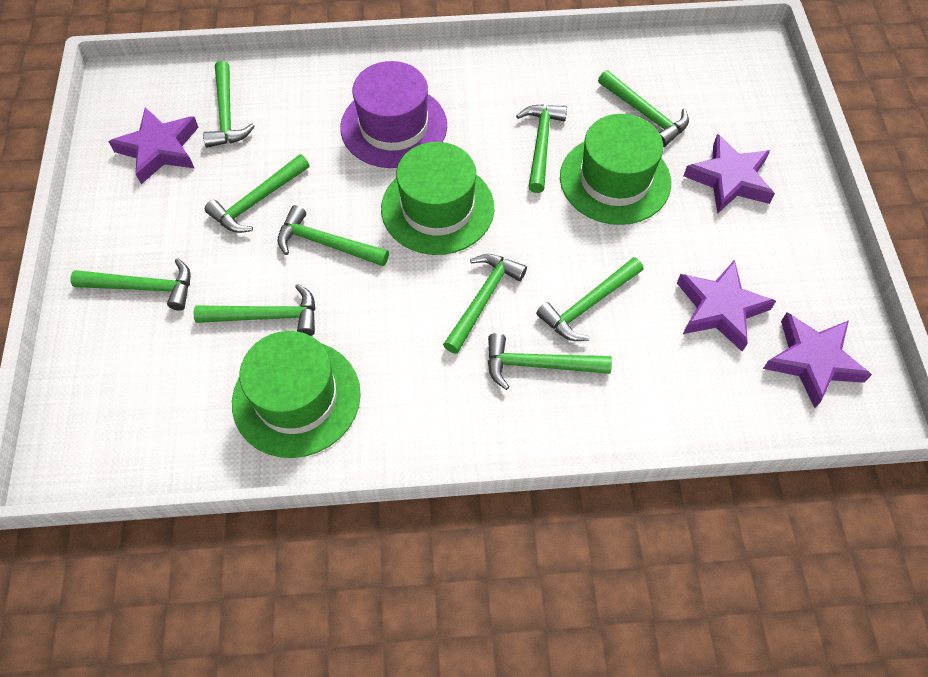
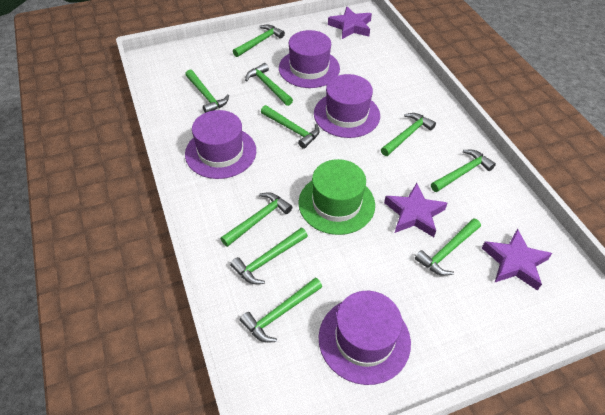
green hat: [232,331,361,458] [381,142,494,255] [560,114,671,225] = 3 -> [299,159,375,235] = 1
purple hat: [340,61,447,168] = 1 -> [185,110,256,179] [279,30,340,88] [314,74,380,138] [319,291,411,385] = 4
purple star: [108,107,199,184] [677,260,776,352] [683,134,775,214] [763,312,872,408] = 4 -> [328,7,372,39] [384,183,448,237] [482,228,552,291] = 3

